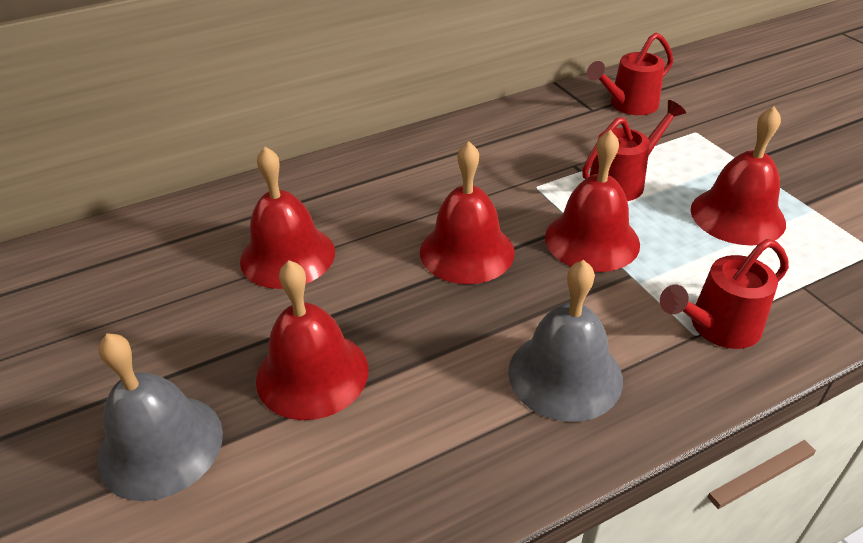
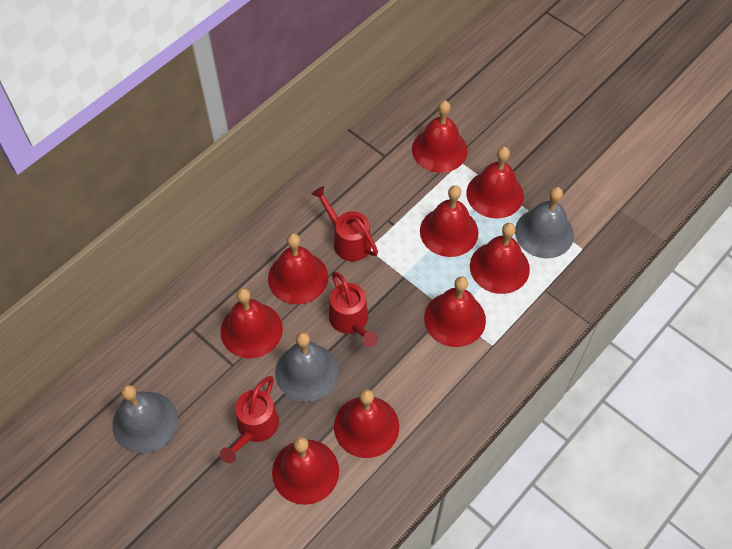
grey bell: [97,333,223,501] [508,260,623,422] = 2 -> [112,385,178,454] [275,332,339,402] [515,187,574,258] = 3
red bell: [240,147,335,289] [256,260,368,420] [420,141,515,284] [545,130,640,272] [691,106,786,246] = 5 -> [221,288,283,359] [268,233,328,304] [272,437,339,505] [334,389,399,458] [412,101,468,173] [420,185,479,257] [424,276,486,347] [466,147,524,219] [470,223,530,294] = 9

